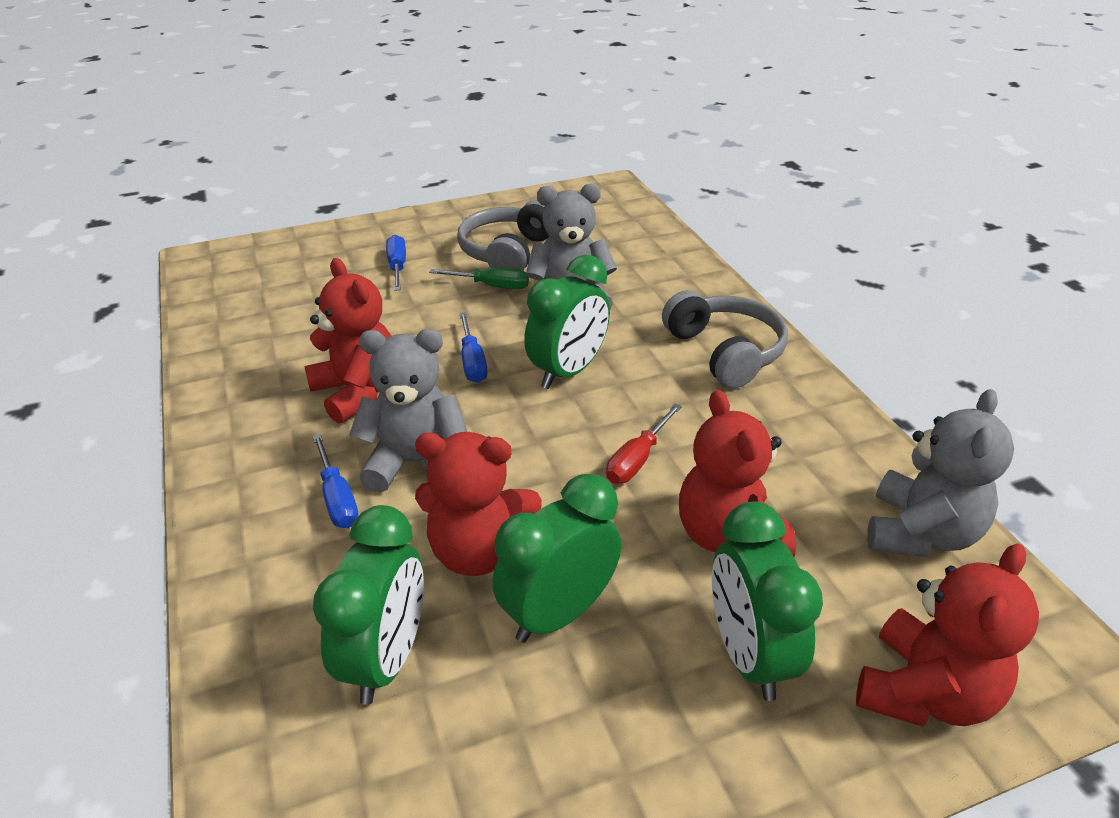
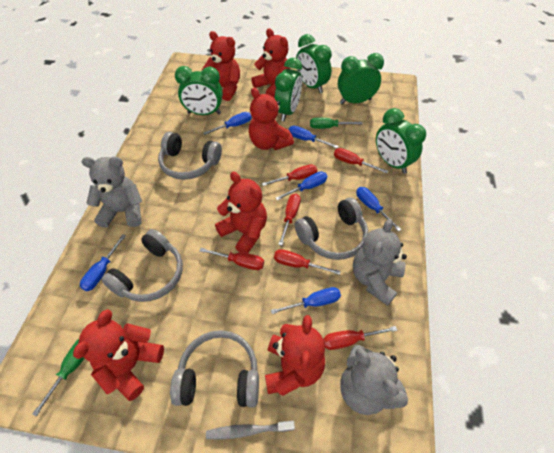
blue screwdriver: [312,434,358,528] [386,235,406,291] [459,312,488,383] = 3 -> [80,234,126,291] [203,112,252,135] [271,287,341,314] [276,171,327,200] [288,126,339,148] [356,187,402,232] = 6
green clock: [313,505,424,705] [492,474,622,643] [524,255,610,389] [712,502,823,701] = 4 -> [175,66,223,115] [274,58,302,121] [296,34,332,93] [338,53,384,104] [376,108,426,174] = 5
green screwdriver: [429,268,529,289] = 1 -> [32,339,85,417] [310,118,363,129] = 2
grey headphones: [457,200,550,270] [662,290,788,388] = 2 -> [101,229,183,302] [158,132,222,180] [170,330,259,408] [295,197,368,260] = 4
grey toothbrush: none = 0 -> [206,421,295,440] = 1
red screwdriver: [606,404,682,484] = 1 -> [199,248,264,270] [262,164,317,186] [274,249,341,275] [278,194,301,246] [323,326,397,350] [334,148,388,173] = 6
red teddy bear: [304,258,391,424] [415,432,542,576] [679,390,796,556] [856,543,1039,727] = 4 -> [73,309,164,401] [202,31,240,101] [215,172,267,253] [249,88,294,150] [251,28,290,98] [265,315,325,396] = 6

